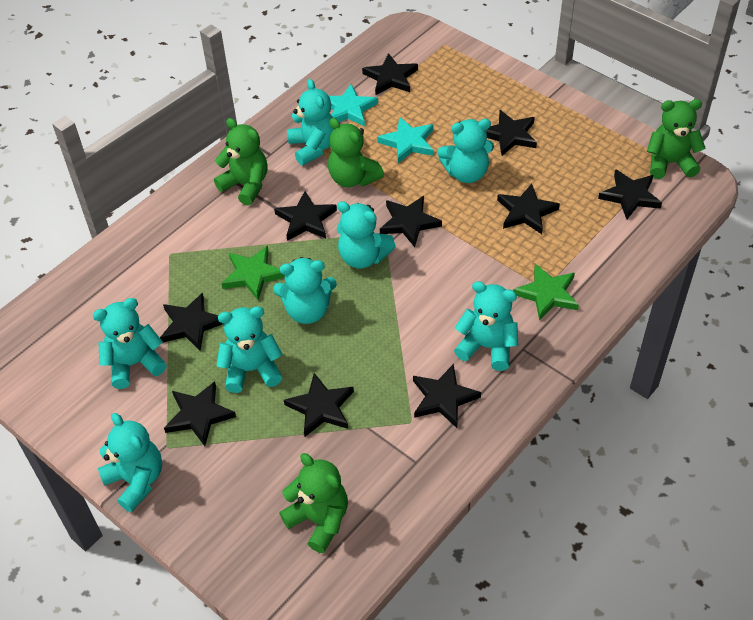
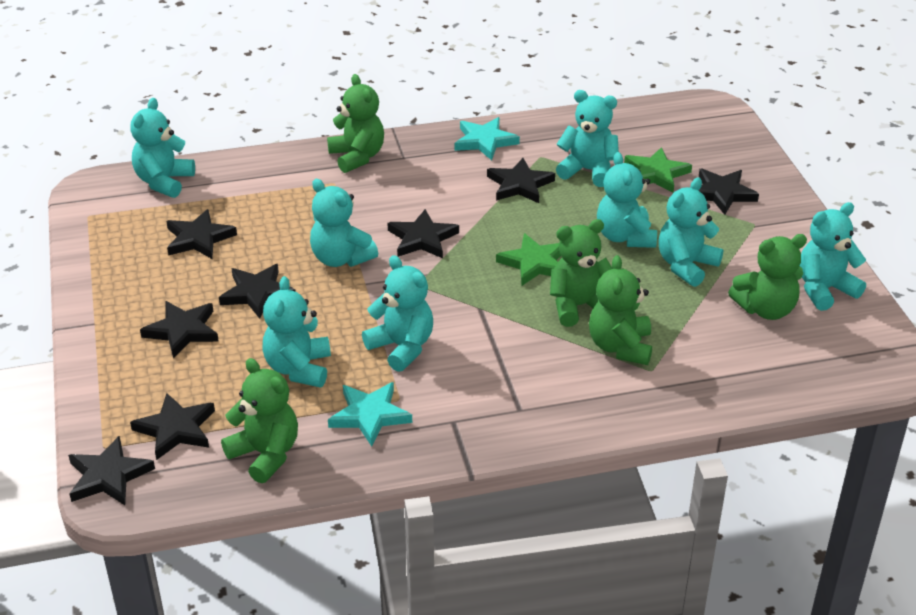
black star: [160,293,223,351] [164,381,236,446] [274,191,337,241] [284,373,354,437] [362,53,418,95] [380,196,442,247] [413,364,481,428] [486,110,537,156] [497,184,560,234] [598,169,662,219] = 10 -> [68,436,155,505] [130,393,215,460] [140,301,219,358] [166,209,237,259] [219,264,296,319] [388,209,459,258] [487,158,555,203] [699,169,759,215] = 8
green teddy bear: [214,118,268,205] [279,453,348,553] [328,118,384,187] [647,99,706,179] = 4 -> [221,358,298,483] [327,74,384,173] [550,219,613,327] [589,255,652,365] [728,234,807,320] = 5

